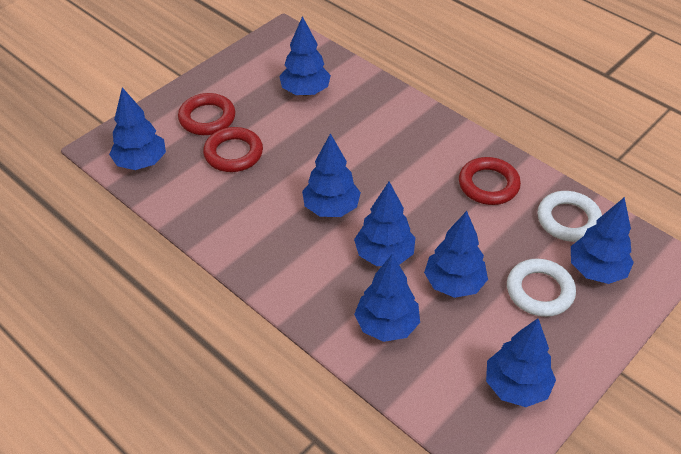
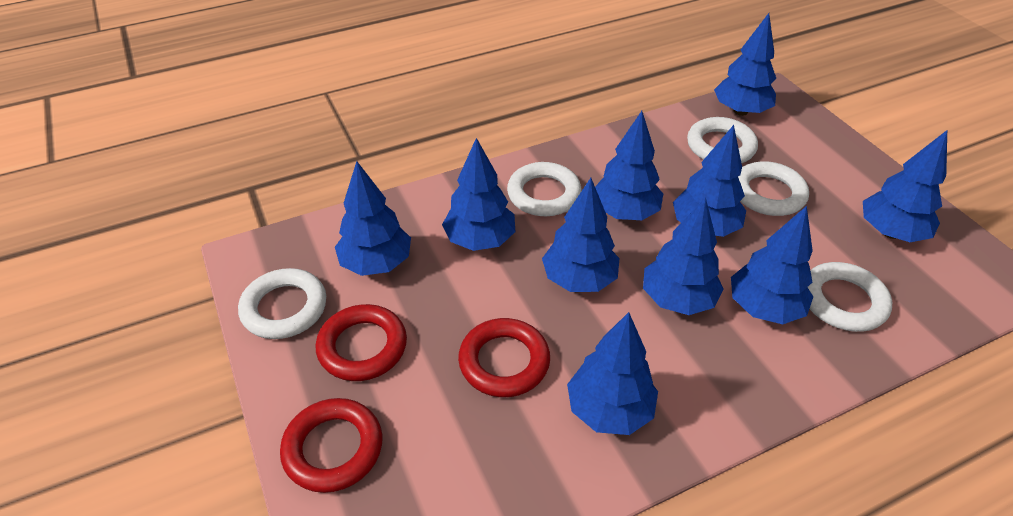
blue tree: [109,87,166,170] [279,16,331,96] [302,133,361,217] [354,181,415,266] [354,254,420,342] [424,211,488,298] [486,318,556,407] [571,197,634,284] = 8 -> [335,161,411,276] [442,138,515,251] [542,178,619,292] [567,312,658,435] [595,111,663,220] [643,197,724,315] [673,125,746,237] [714,13,776,116] [731,206,813,324] [863,130,947,242] = 10
white ring: [507,259,576,317] [538,191,602,242] = 2 -> [238,268,326,339] [507,162,581,216] [687,117,758,163] [738,161,809,216] [808,262,892,332] = 5

